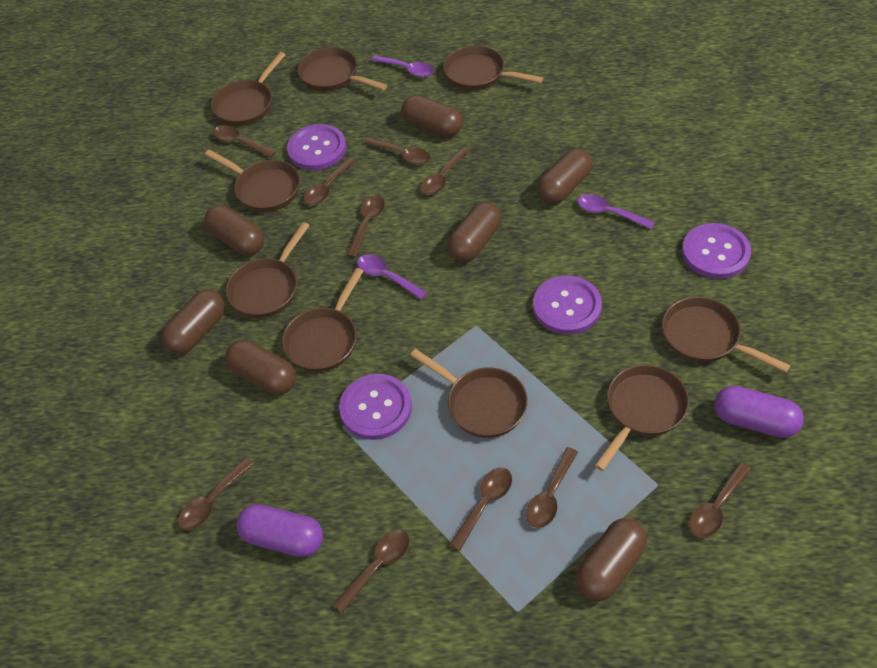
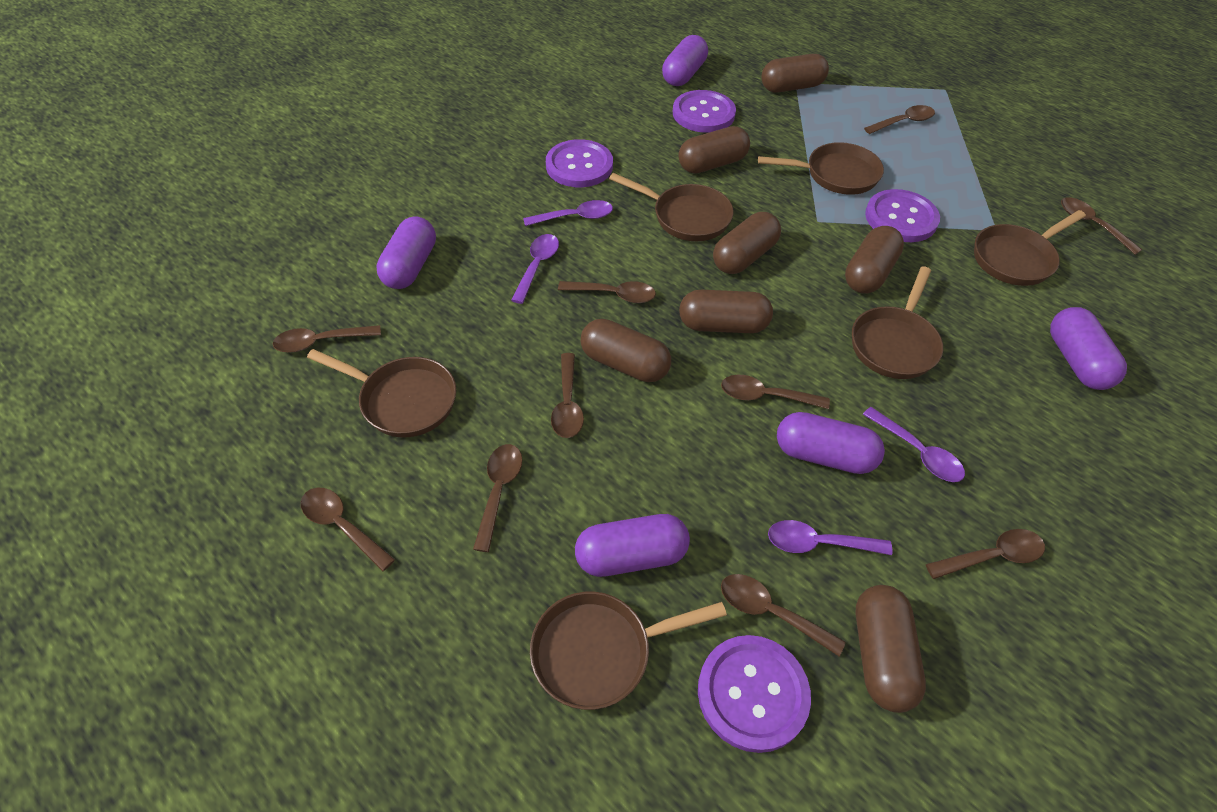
brown pan: [205,150,300,212] [211,52,285,126] [226,222,310,318] [282,268,363,372] [297,47,387,91] [410,349,528,438] [443,46,543,90] [594,365,689,471] [662,297,791,373] = 9 -> [307,349,456,437] [530,592,727,710] [609,173,734,241] [758,142,884,195] [852,266,943,379] [974,210,1086,286] = 6
purple capsule: [237,504,323,557] [714,386,804,438] = 2 -> [376,216,436,289] [575,514,690,577] [662,35,708,86] [777,412,885,474] [1050,307,1127,390] = 5
purple spoon: [357,254,428,300] [371,55,434,77] [577,194,655,229] = 3 -> [511,234,559,304] [523,200,613,226] [768,520,892,555] [863,407,965,482] = 4

